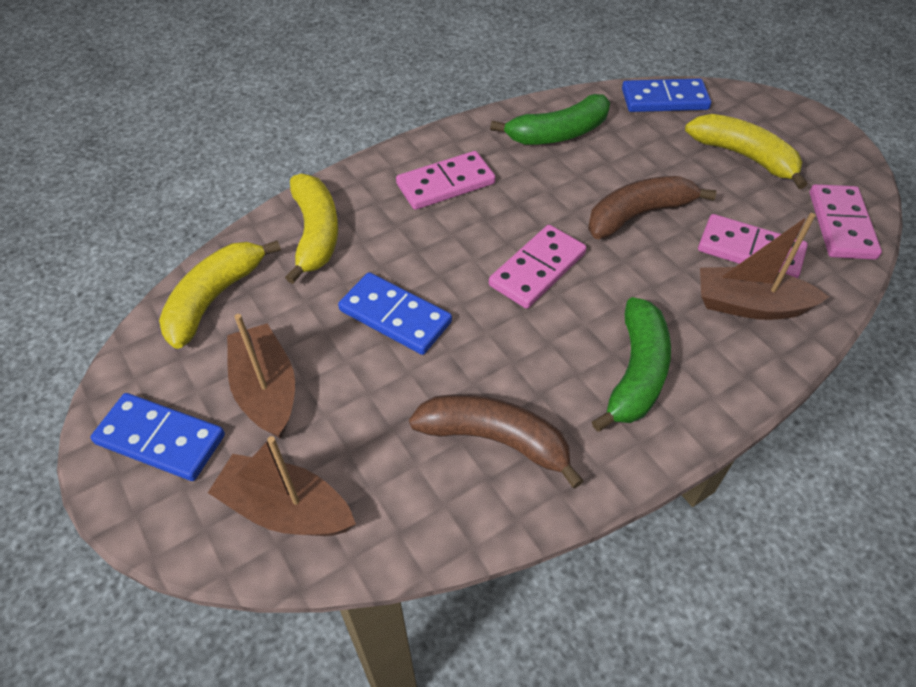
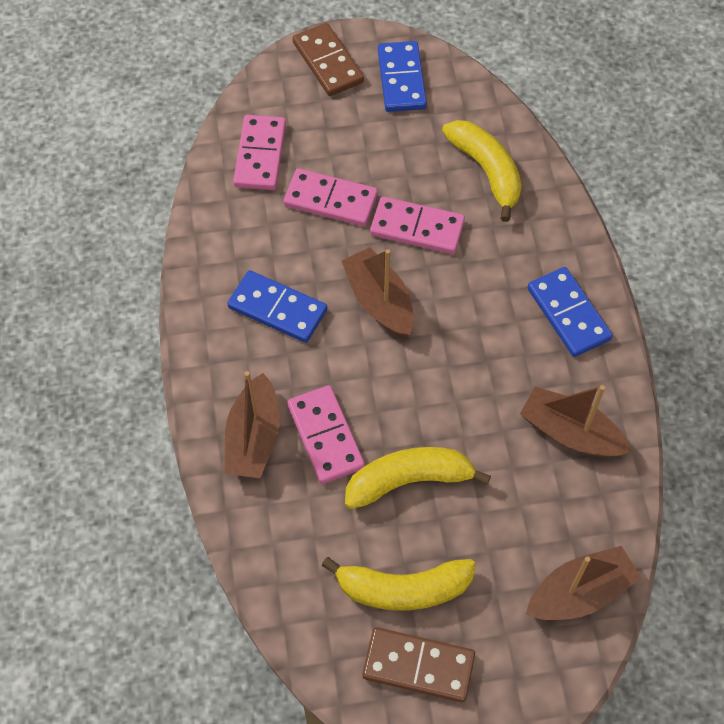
brown banana: [409,394,584,489] [588,176,716,239] = 2 -> none = 0
brown boat: [208,436,356,536] [227,314,295,439] [700,213,829,320] = 3 -> [225,371,280,478] [342,247,414,338] [520,385,632,458] [526,546,641,620] = 4
brown domino: none = 0 -> [293,23,364,96] [363,627,475,702] = 2
green banana: [490,94,610,145] [592,297,671,432] = 2 -> none = 0

